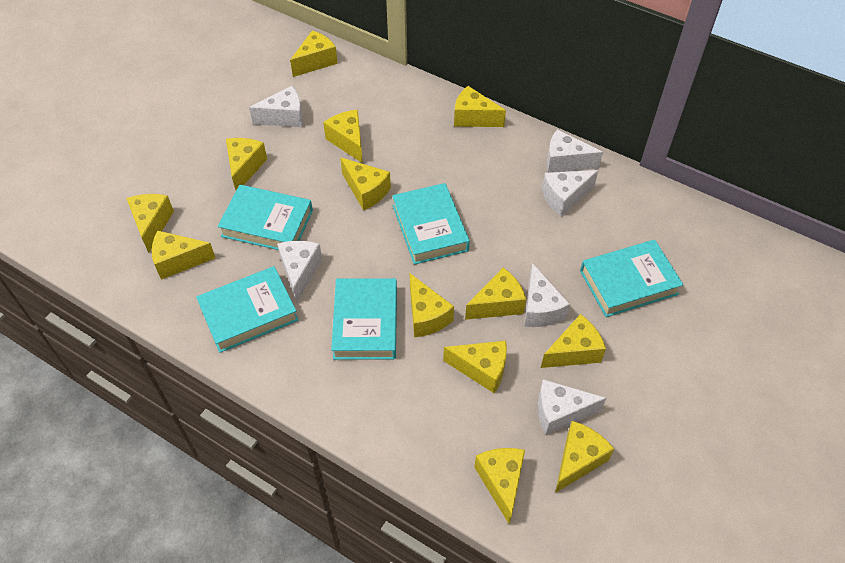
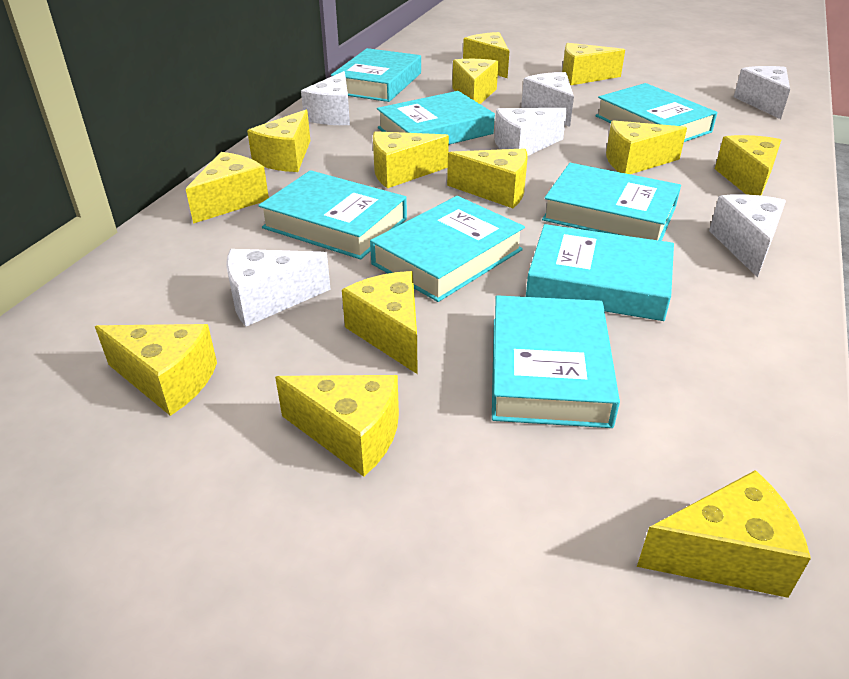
turquoise book: [196,266,298,353] [218,185,313,250] [331,278,397,360] [392,183,470,265] [580,240,683,317] = 5 -> [258,170,407,259] [331,48,421,102] [370,196,525,302] [377,91,495,145] [492,295,620,428] [526,224,674,321] [542,163,681,241] [595,83,717,142] = 8

